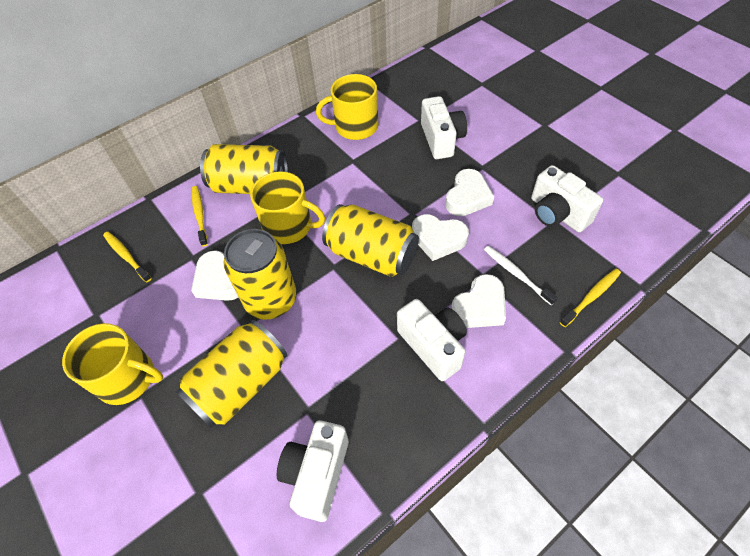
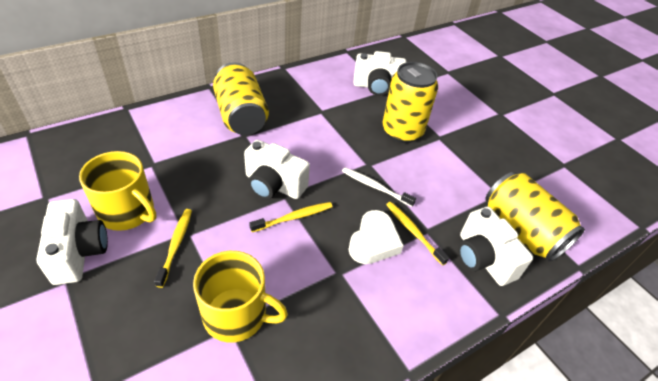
white heart: [191,250,239,301] [412,214,469,261] [445,169,494,216] [451,274,506,328] = 4 -> [348,210,404,264] = 1
yellow can: [176,320,287,428] [200,144,288,194] [223,229,297,320] [322,204,419,277] = 4 -> [213,62,269,135] [382,62,438,143] [485,172,585,262] = 3
yellow mug: [62,323,163,405] [250,171,325,244] [316,74,378,140] = 3 -> [79,151,156,231] [193,251,288,343] = 2

